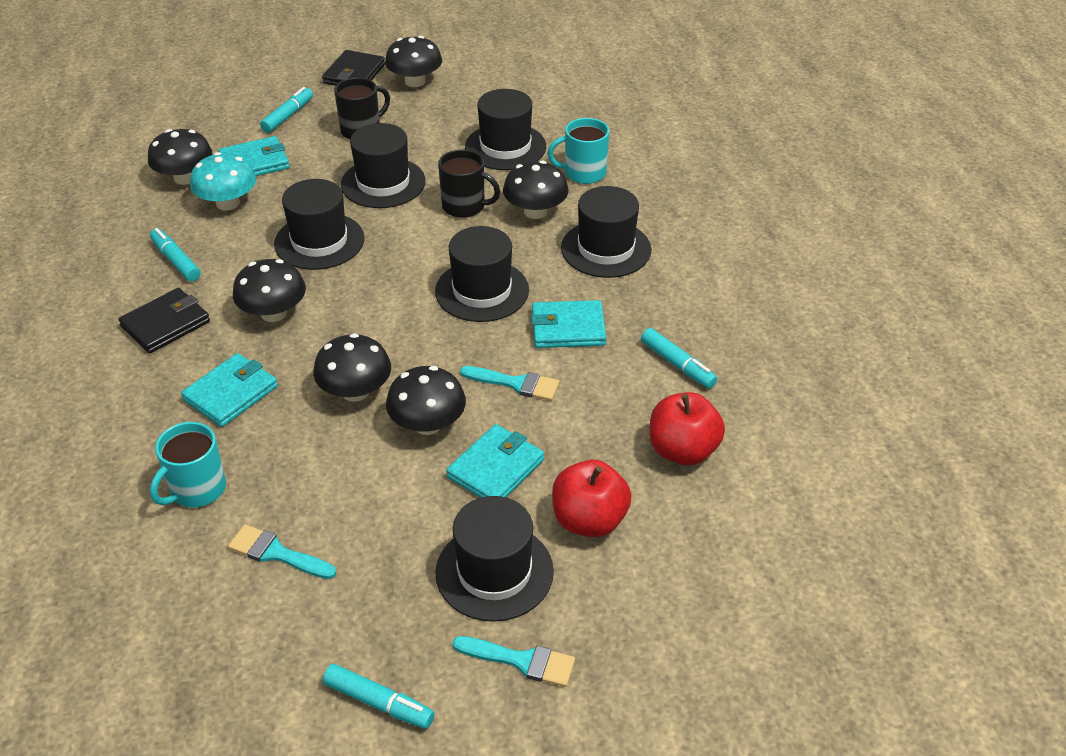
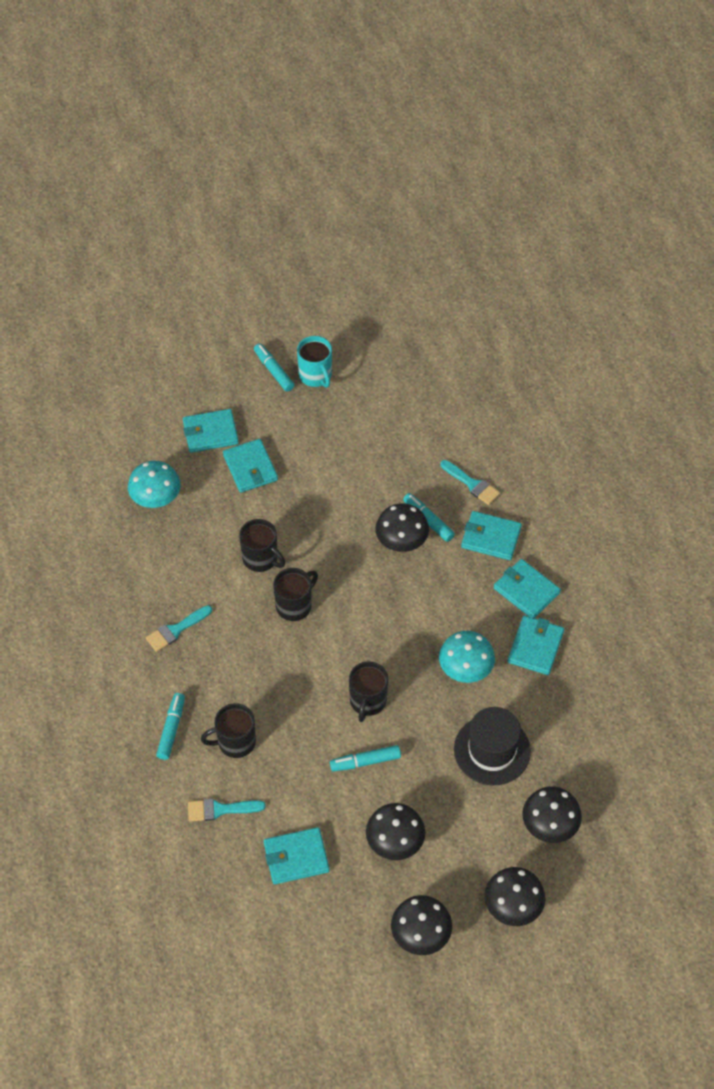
black hat: [274,179,365,270] [341,123,426,208] [435,226,529,322] [435,496,554,622] [465,89,546,170] [561,186,651,278] = 6 -> [454,707,531,785] = 1
black mug: [334,78,390,140] [438,150,500,218] = 2 -> [201,703,256,758] [239,519,285,572] [273,568,318,621] [349,661,388,722] = 4
black mushroom: [148,129,213,185] [233,259,306,322] [313,333,391,402] [385,36,442,87] [386,366,466,435] [503,161,569,219] = 6 -> [366,803,426,860] [375,503,429,552] [391,895,452,955] [485,867,545,926] [522,786,582,843] = 5
black wallet: [118,288,210,354] [322,50,385,86] = 2 -> none = 0
red apple: [552,460,631,537] [649,392,725,465] = 2 -> none = 0
turquoise mug: [150,422,226,508] [547,118,609,184] = 2 -> [297,336,332,388] = 1
turquoise mushroom: [190,152,256,210] = 1 -> [128,461,181,508] [439,631,495,683] = 2
turquoise wallet: [181,353,278,427] [218,136,290,176] [446,424,544,498] [531,300,607,348] = 4 -> [183,409,239,453] [223,439,278,493] [264,827,330,884] [461,511,522,560] [494,559,561,618] [507,615,564,675] = 6

